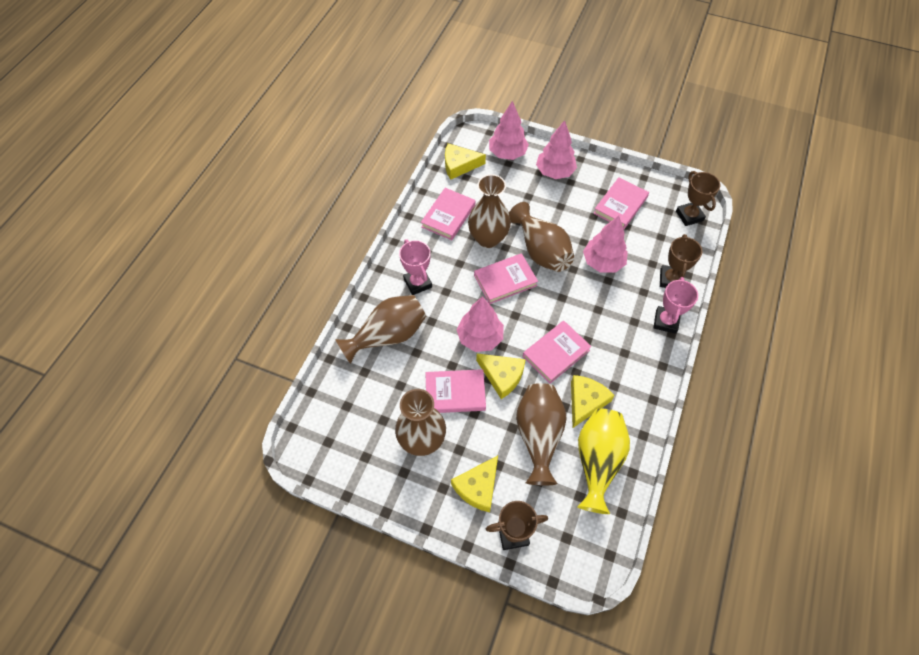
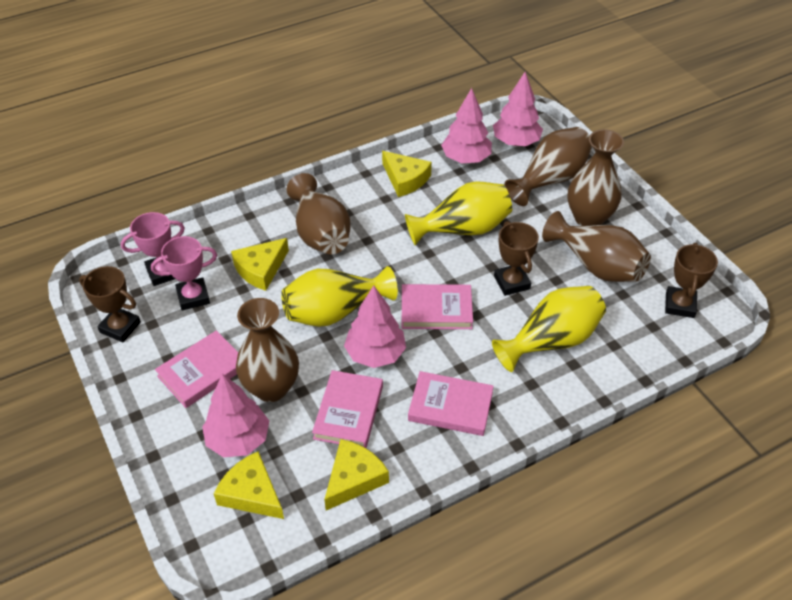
pink book: [421,188,475,240] [425,369,486,413] [474,253,538,304] [523,321,592,384] [593,177,649,229] = 5 -> [155,330,238,408] [312,370,383,448] [402,284,473,329] [408,371,494,436] = 4
yellow vase: [577,409,630,514] = 1 -> [281,266,398,327] [405,181,512,245] [492,286,606,372] = 3

